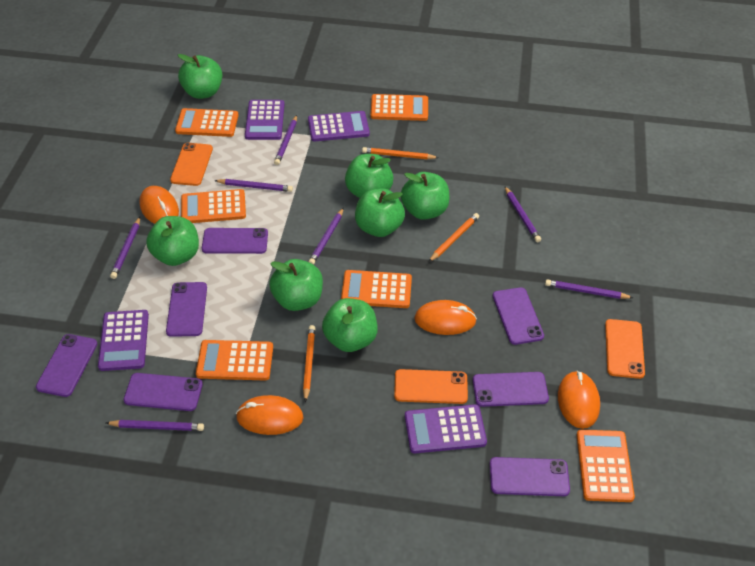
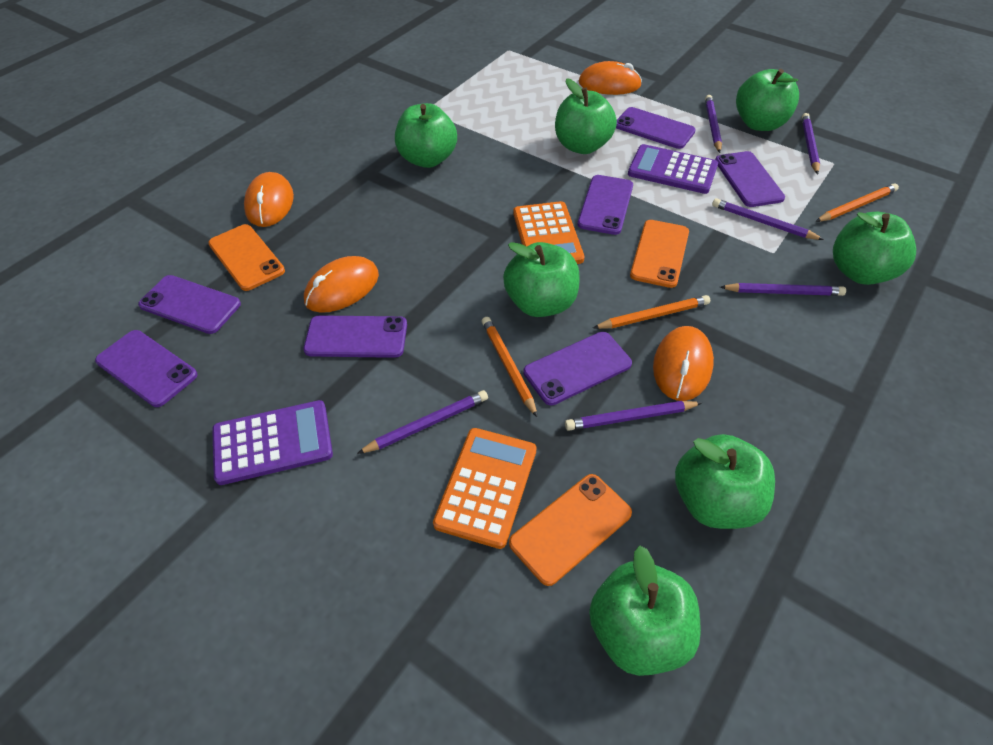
orange calculator: [175,108,239,137] [181,189,246,223] [196,340,273,380] [341,270,412,308] [370,94,428,121] [576,430,635,502] = 6 -> [433,428,537,549] [513,201,584,264] = 2
purple calculator: [98,310,149,371] [245,100,284,140] [308,111,370,142] [405,404,487,453] = 4 -> [212,400,333,485] [628,144,718,194] = 2
purple pencil: [106,420,204,431] [110,217,140,279] [214,179,293,192] [274,115,297,165] [308,208,344,265] [505,187,541,242] [545,279,633,299] = 7 -> [357,390,488,454] [565,401,702,431] [705,95,722,153] [712,198,824,240] [720,283,846,296] [802,113,820,175] = 6

